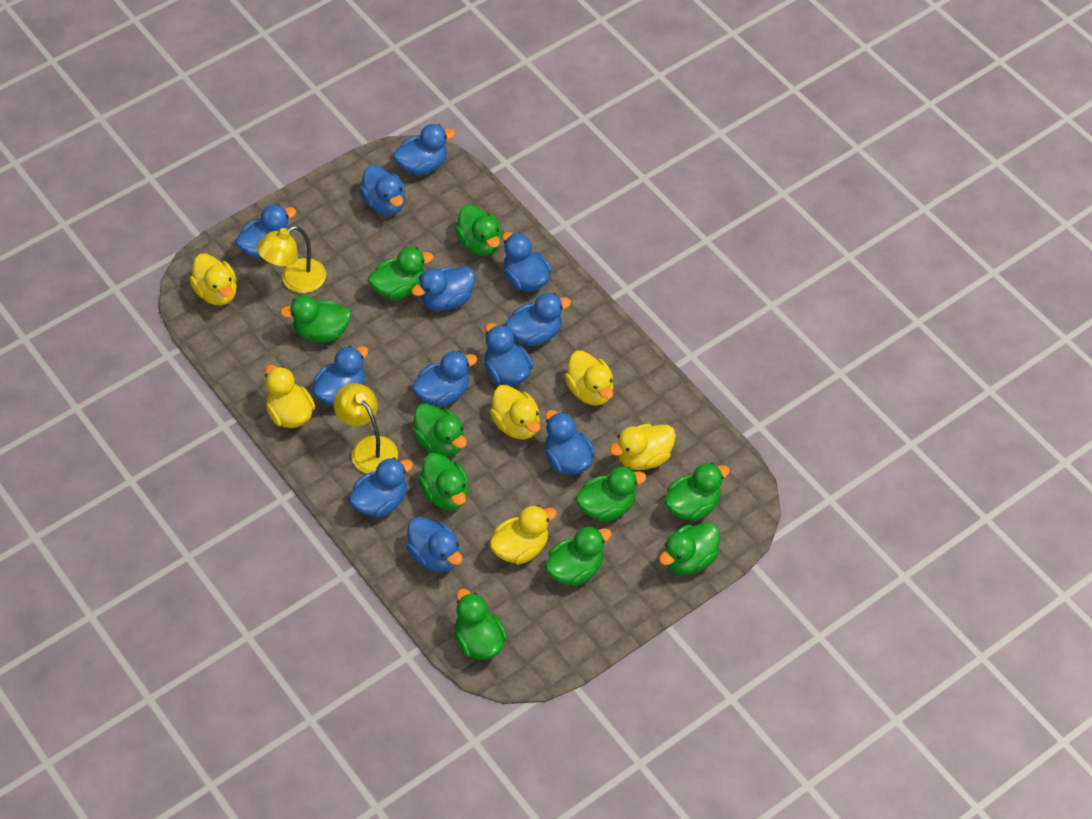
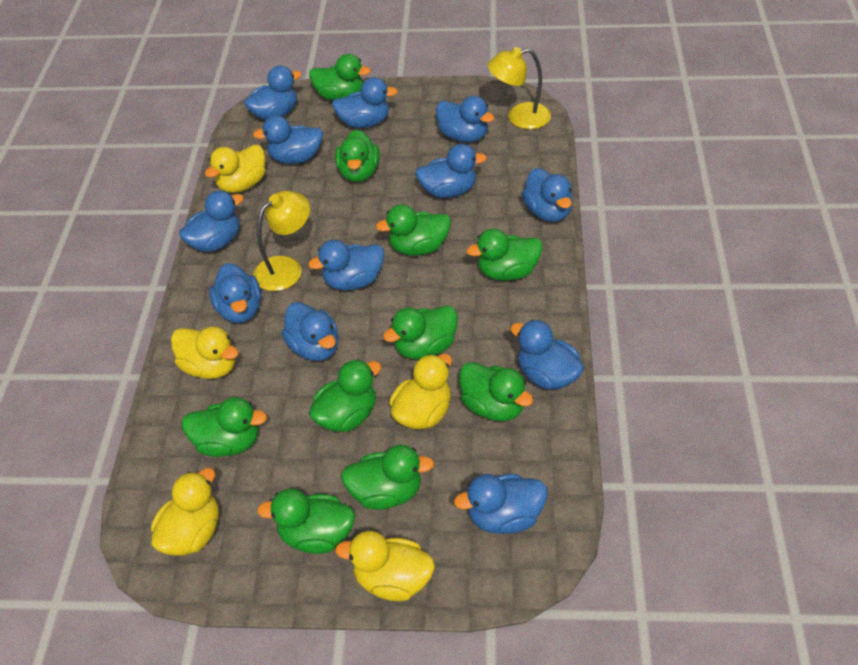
yellow duck: [189,254,237,305] [265,365,315,428] [490,385,541,439] [490,505,557,565] [564,350,613,406] [609,424,676,470] = 6 -> [151,468,218,556] [171,327,239,379] [205,145,266,193] [335,531,435,601] [389,354,452,430] = 5

